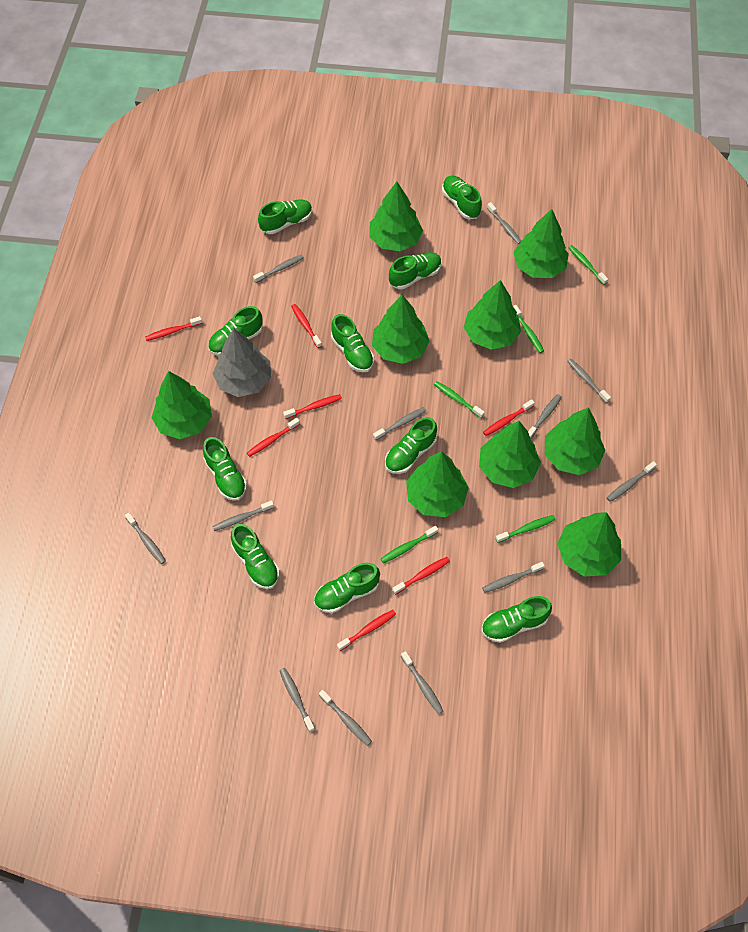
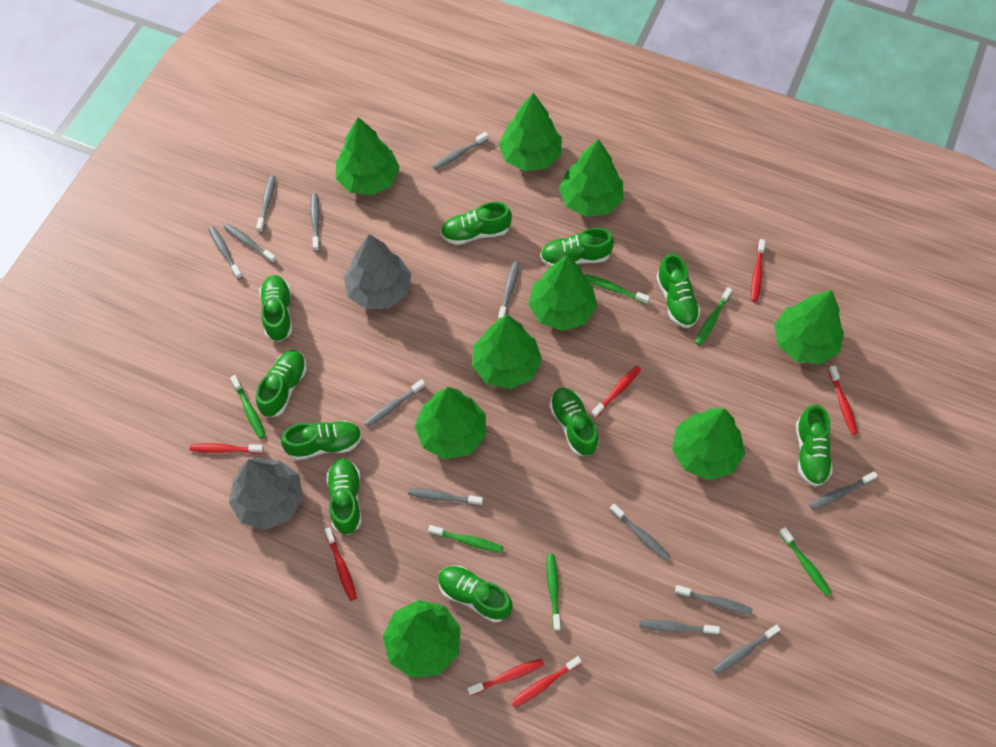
green toothbrush: [381,526,438,563] [434,381,485,418] [496,515,556,543] [513,305,544,353] [568,245,608,285] = 5 -> [230,375,266,439] [428,525,503,553] [546,554,561,631] [585,274,650,305] [695,287,732,346] [779,527,832,596] = 6
grey toothbrush: [125,512,166,564] [212,500,274,531] [253,254,304,283] [279,668,315,732] [319,690,372,746] [373,407,426,440] [401,651,443,714] [482,562,545,593] [487,202,521,244] [528,394,562,439] [567,359,611,403] [607,461,657,502] = 12 -> [208,227,243,280] [224,223,277,263] [256,175,275,233] [310,193,320,252] [364,379,426,428] [408,488,483,506] [433,132,488,170] [498,262,520,320] [609,504,671,561] [639,620,720,635] [675,585,753,615] [712,624,781,675] [810,471,878,510] = 13
grey tree: [213,328,271,397] = 1 -> [229,458,303,530] [344,234,411,309] = 2

